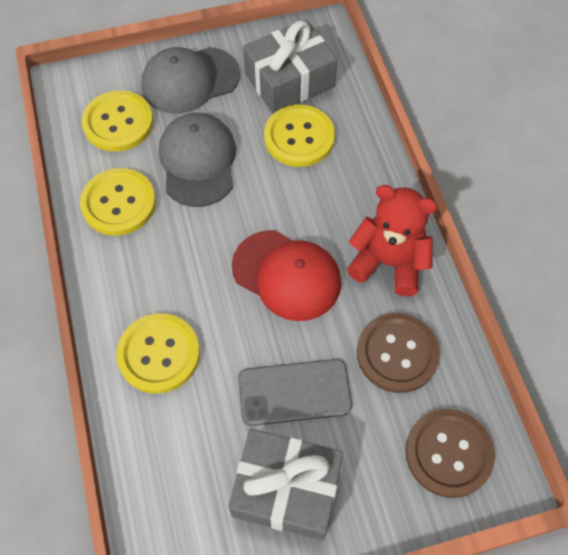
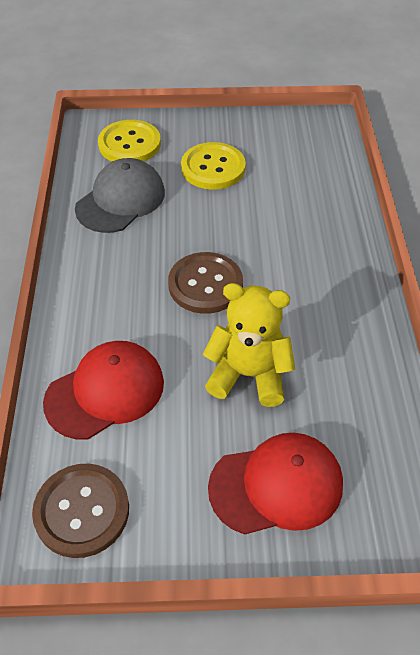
grey cap: [141,47,240,114] [159,113,236,207] = 2 -> [75,158,165,233] = 1
grey gift: [228,429,343,540] [243,19,337,114] = 2 -> none = 0
grey phone: [238,359,352,426] = 1 -> none = 0
red cap: [232,230,341,321] = 1 -> [43,341,164,440] [208,433,343,535] = 2
red teddy bear: [347,185,438,297] = 1 -> none = 0
yellow button: [80,168,156,236] [82,90,153,152] [116,313,200,393] [264,105,335,167] = 4 -> [98,120,161,161] [181,142,246,190] = 2
yellow teddy bear: none = 0 -> [203,283,295,407] = 1

